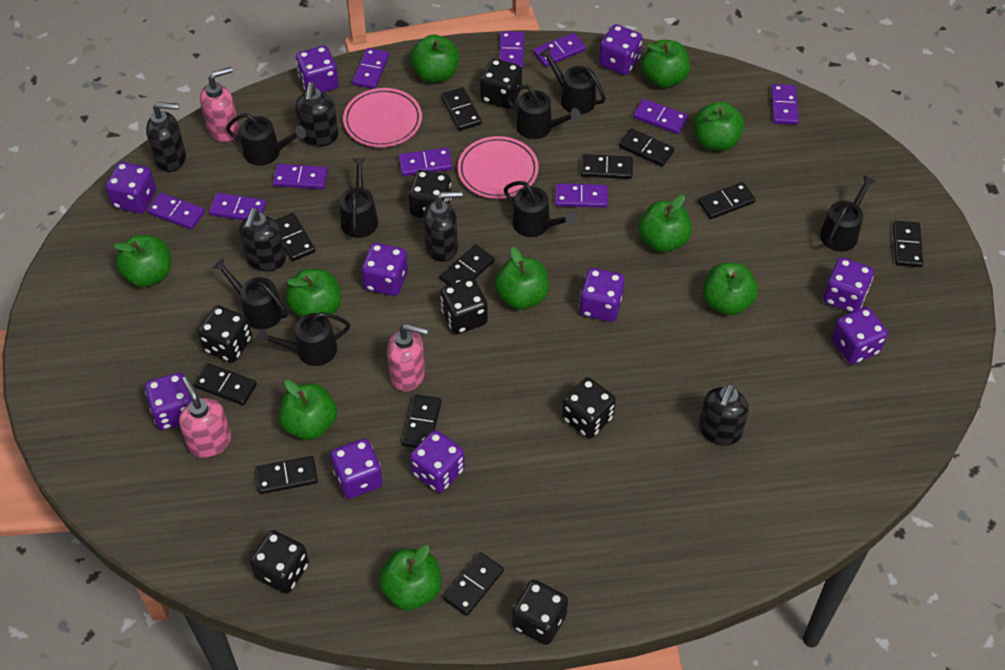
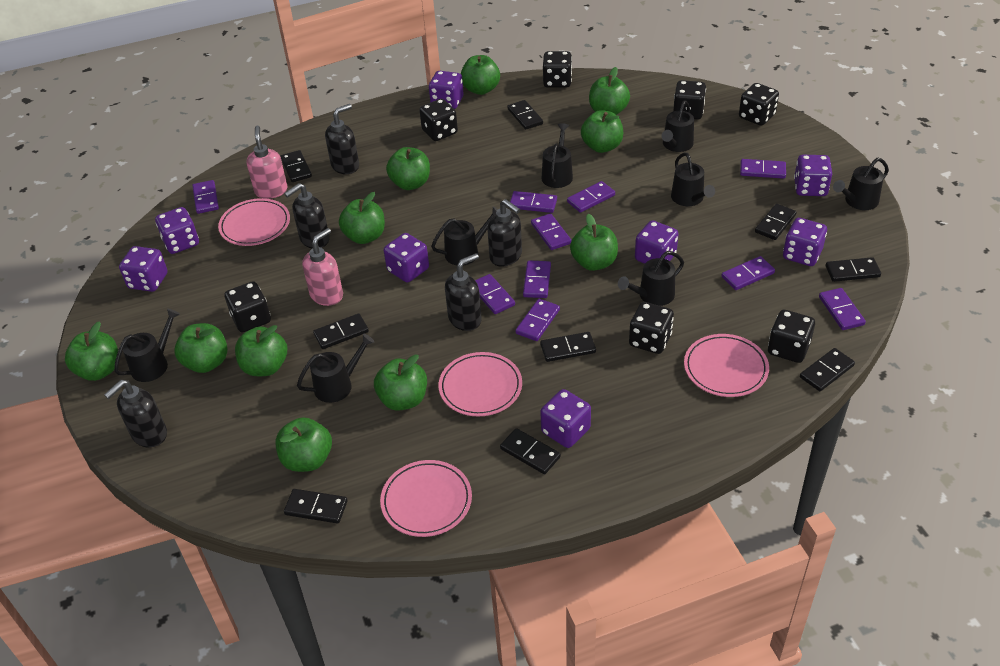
black domino: [194,363,257,405] [255,456,318,494] [275,213,316,261] [402,394,441,448] [440,244,495,285] [441,87,482,131] [443,552,504,616] [581,154,633,179] [619,128,674,167] [698,182,756,219] [893,221,923,267] = 11 -> [280,150,312,182] [284,489,348,524] [313,313,369,349] [500,428,561,474] [507,100,543,130] [540,332,596,362] [755,204,797,240] [800,348,855,391] [826,257,881,282] = 9
green apple: [114,235,171,287] [279,380,337,440] [286,269,341,317] [379,545,441,610] [410,35,459,83] [495,247,549,309] [638,195,692,252] [641,40,690,88] [694,101,745,151] [703,263,758,316] = 10 -> [65,321,118,381] [174,323,227,373] [235,325,287,376] [275,417,332,472] [339,192,385,244] [374,354,427,411] [386,147,430,190] [461,55,500,95] [570,214,618,271] [581,110,623,153] [589,67,630,115] = 11
pink plate: [343,88,422,147] [458,136,539,199] = 2 -> [218,198,290,246] [380,460,472,537] [439,352,522,416] [684,334,769,397] = 4
pink soap dispenser: [179,377,231,458] [200,67,239,142] [387,324,428,392] = 3 -> [246,126,287,199] [302,228,343,306] = 2
purple dice: [105,162,156,213] [145,372,192,430] [296,46,339,93] [330,438,383,499] [362,243,408,296] [410,430,465,493] [579,268,625,322] [599,24,643,75] [823,257,874,313] [831,307,888,364] = 10 -> [119,246,168,292] [155,207,199,254] [384,233,429,283] [429,71,464,109] [540,389,591,448] [635,220,679,264] [783,218,827,266] [794,155,832,196] = 8

